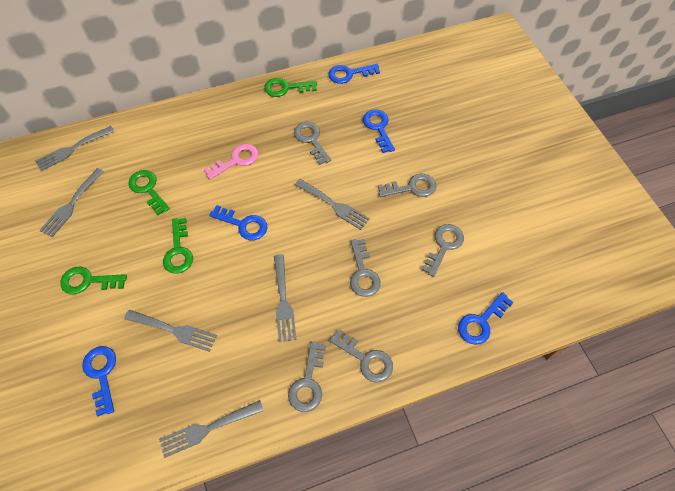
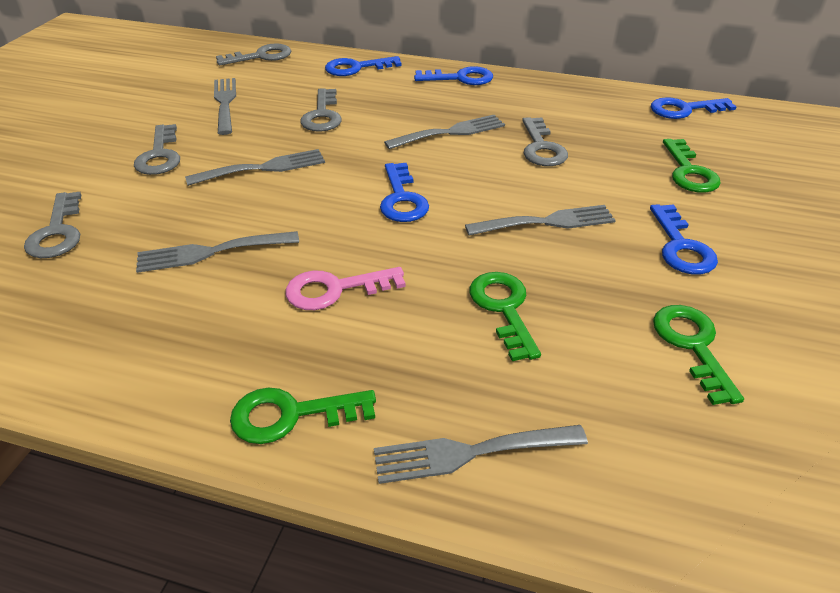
grey key: [288,341,326,412] [294,122,331,165] [330,329,393,383] [350,239,381,297] [378,173,436,197] [421,224,464,277] = 6 -> [24,192,81,258] [134,124,180,175] [216,43,291,66] [300,88,342,132] [522,117,568,166] = 5

